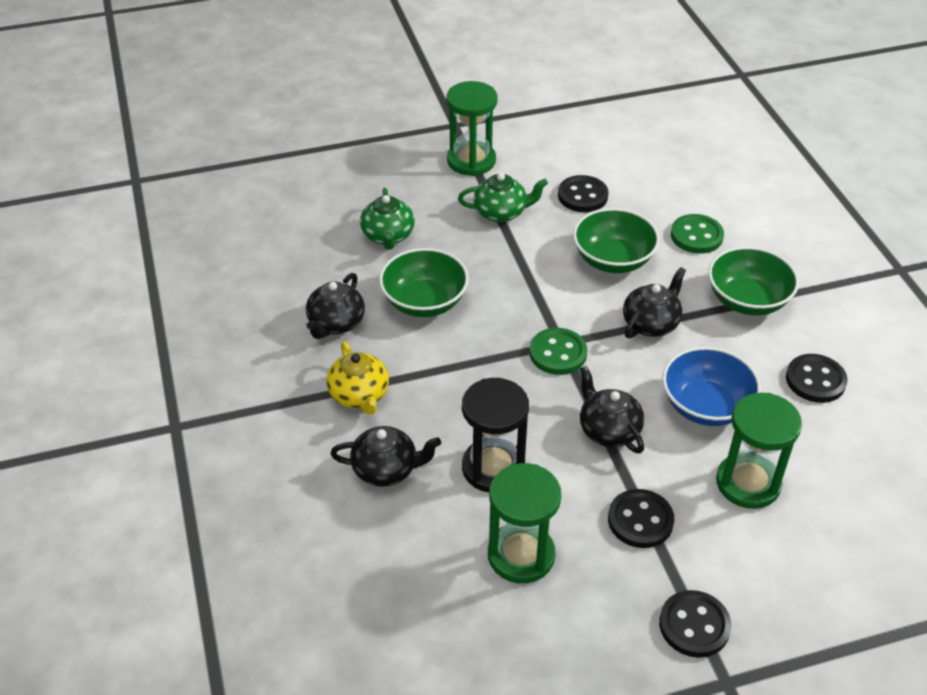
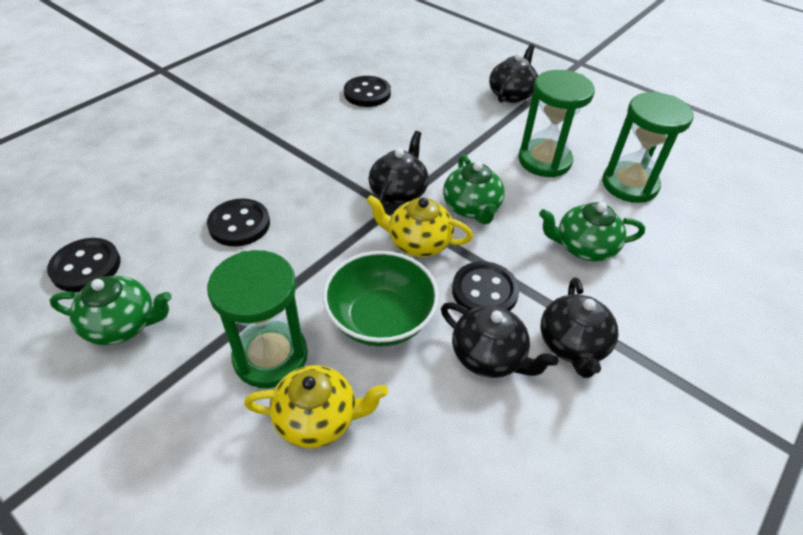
black hourglass: [462,378,529,492] = 1 -> none = 0
blue bowl: [662,347,761,426] = 1 -> none = 0
green bowl: [379,248,469,317] [573,208,660,273] [708,246,799,315] = 3 -> [323,251,439,347] = 1
green button: [529,328,587,375] [671,214,724,254] = 2 -> none = 0
green teapot: [360,188,415,250] [458,173,548,222] = 2 -> [50,276,172,345] [443,155,505,224] [539,202,645,262] = 3
yellow teapot: [326,341,389,415] = 1 -> [244,365,388,449] [366,195,473,257] = 2

